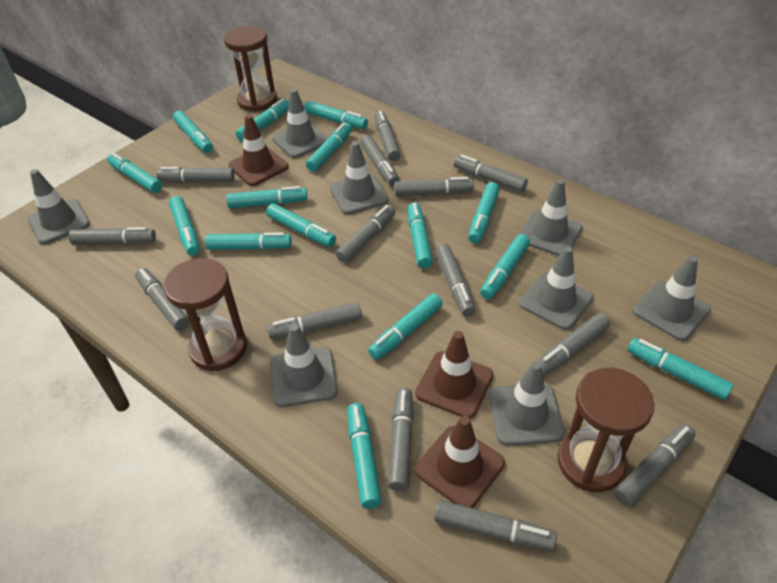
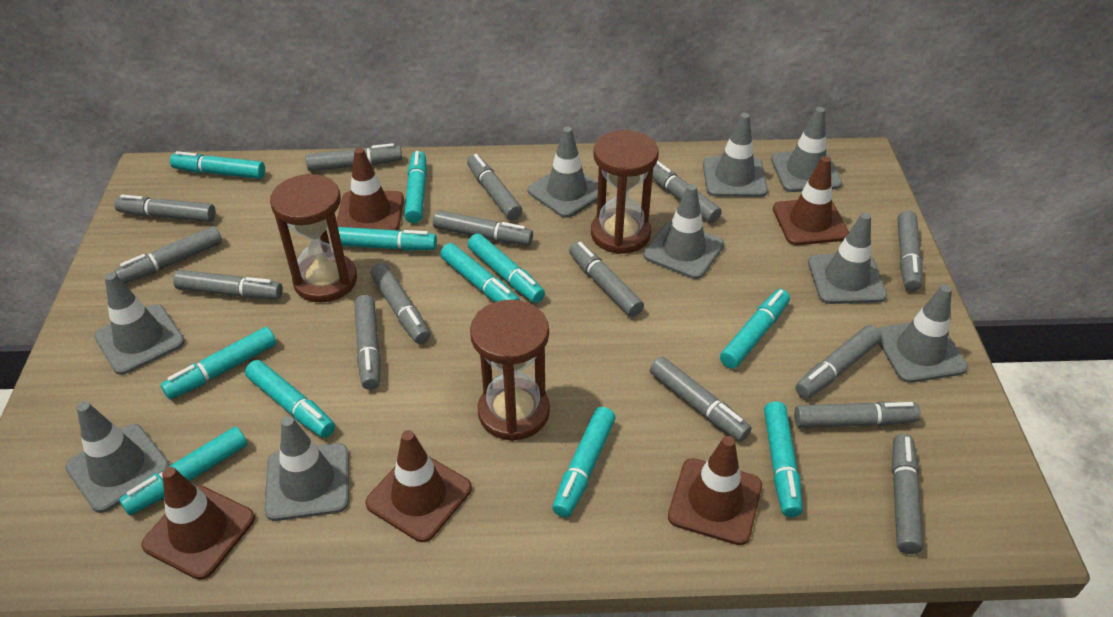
brown traffic cone: [229,114,289,186] [415,331,493,418] [415,416,505,508] = 3 -> [141,467,255,580] [337,148,404,230] [365,430,472,542] [668,436,762,545] [773,156,849,245] = 5
grey marker: [69,227,156,245] [135,268,189,331] [156,167,235,183] [267,302,362,339] [336,205,395,263] [360,135,399,186] [375,111,401,161] [388,387,413,491] [395,177,474,196] [434,500,557,551] [435,244,476,316] [454,155,528,192] [537,313,610,376] [614,424,696,507] = 14 -> [114,194,216,222] [114,226,222,284] [173,270,283,299] [306,143,402,171] [354,295,381,390] [371,263,430,344] [433,210,533,245] [467,154,523,220] [569,241,644,317] [650,356,752,441] [652,161,722,223] [794,401,921,428] [795,325,882,399] [892,434,923,554] [898,211,922,291] = 15
grey traffic cone: [28,169,90,244] [271,324,338,407] [272,89,328,158] [330,141,389,214] [489,361,565,446] [518,179,583,256] [519,246,593,330] [633,256,711,341] = 8 -> [65,402,170,513] [94,273,185,375] [264,416,349,521] [528,127,598,218] [643,184,724,279] [703,113,768,197] [771,107,842,192] [808,213,887,304] [878,285,968,383] = 9
turquoise marker: [107,153,162,193] [169,196,200,256] [173,111,213,153] [205,232,292,250] [226,186,307,208] [235,98,289,142] [266,203,336,247] [304,101,368,129] [306,122,352,172] [347,403,382,509] [368,293,443,360] [408,202,433,269] [468,182,500,243] [480,234,530,299] [627,338,733,400] = 15 -> [119,427,247,515] [161,327,276,399] [170,151,265,179] [245,360,335,438] [338,227,437,251] [404,151,427,223] [440,243,520,302] [468,233,545,303] [552,407,616,517] [720,289,790,369] [764,401,803,517] = 11

